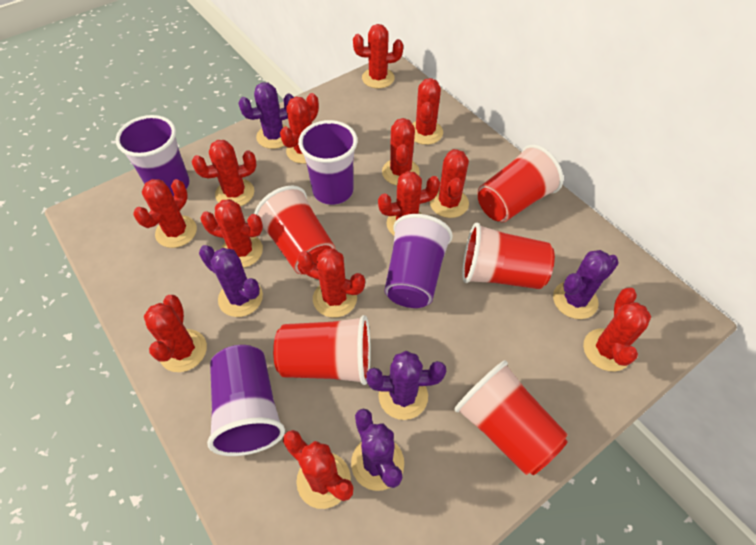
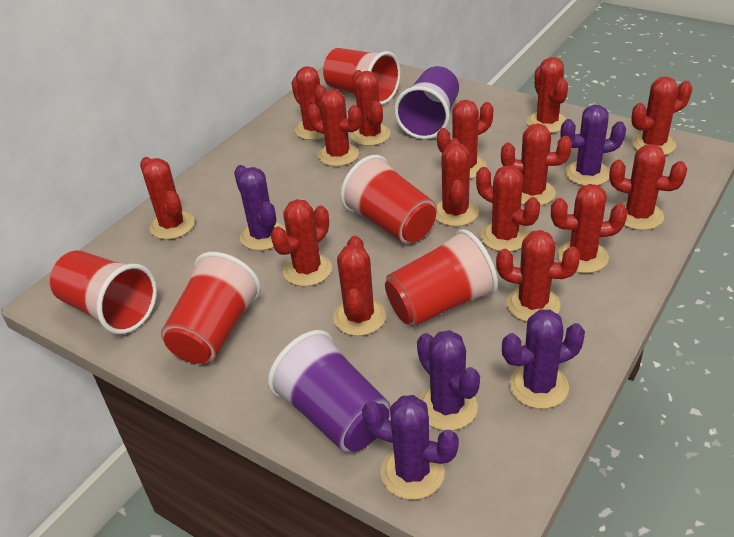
purple cup: [116,115,190,197] [207,345,285,456] [298,120,358,205] [385,214,453,308] = 4 -> [268,330,390,453] [394,66,459,139] = 2
red cactus: [133,179,197,248] [144,295,207,372] [192,140,257,206] [200,199,263,268] [280,93,319,164] [283,430,353,509] [297,249,365,318] [353,24,403,88] [378,171,440,236] [382,118,420,185] [412,78,443,145] [429,149,469,218] [583,288,651,371] = 13 -> [140,157,195,240] [271,199,332,286] [291,66,327,140] [307,90,361,166] [333,236,386,336] [351,70,391,146] [435,138,479,227] [437,100,493,179] [476,165,540,252] [496,230,580,322] [501,124,572,206] [527,57,568,133] [551,184,628,273] [609,144,687,230] [631,77,692,155] = 15

